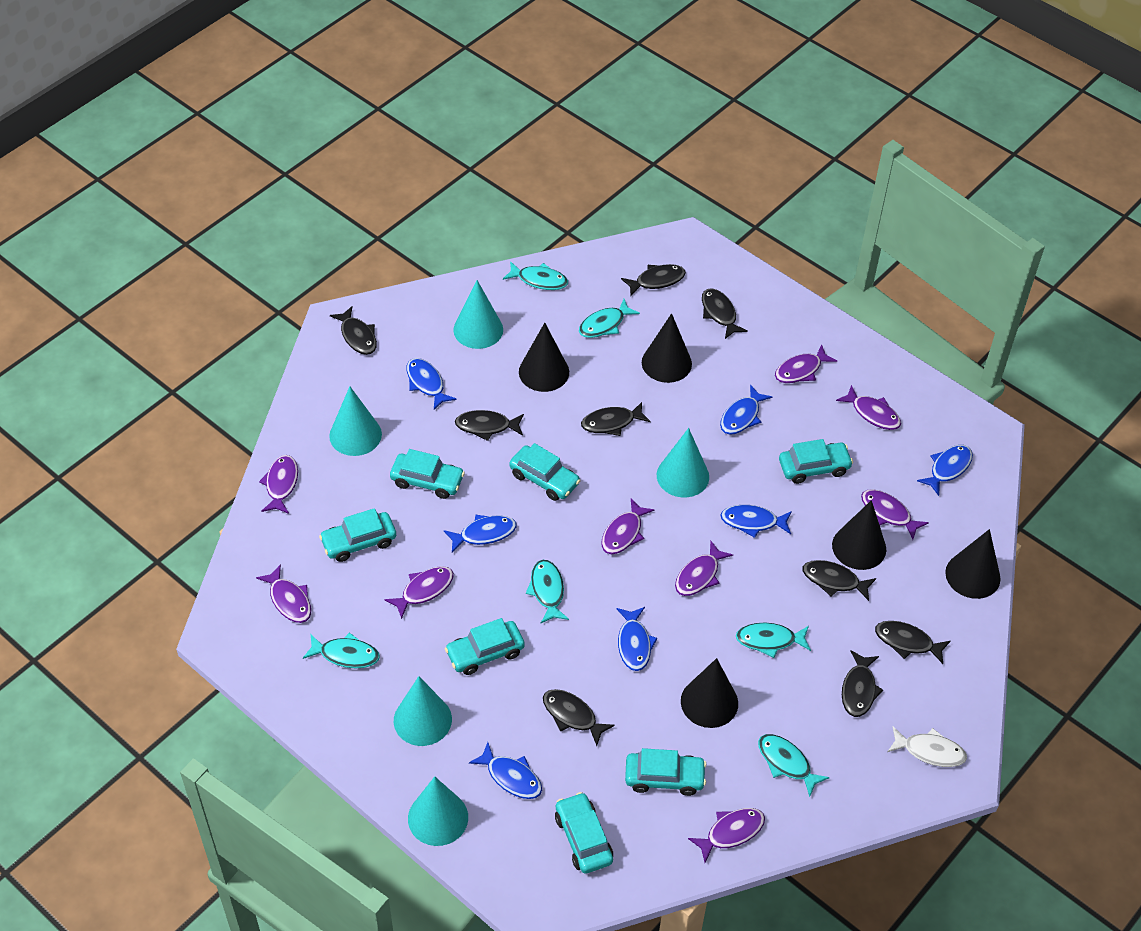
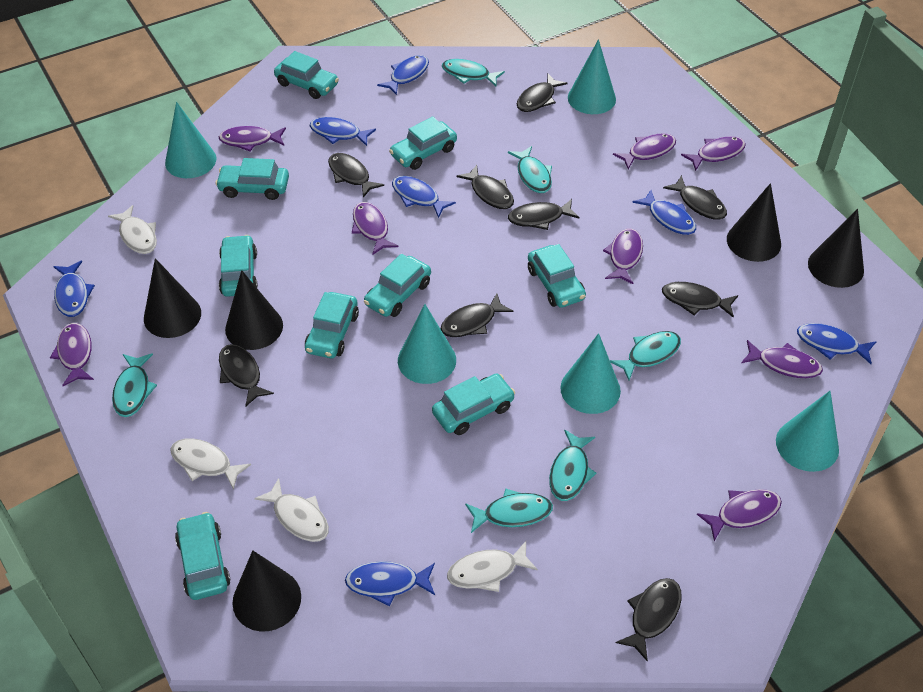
purple fish: [256,564,311,623] [259,455,298,514] [384,566,454,619] [601,498,654,554] [675,541,733,596] [688,808,765,863] [775,344,837,383] [836,385,901,430] [861,489,929,540] = 9 -> [50,323,94,386] [219,126,286,151] [352,202,399,255] [603,229,643,284] [613,134,676,169] [681,136,746,171] [697,489,782,541] [741,340,823,378] = 8
turquoise car: [319,508,396,562] [390,449,465,499] [445,618,525,675] [509,443,580,501] [555,792,613,874] [625,748,706,796] [779,439,853,484] = 7 -> [175,512,231,600] [215,158,289,200] [219,235,258,297] [274,51,339,99] [305,292,359,358] [364,254,431,317] [389,116,457,170] [432,374,515,435] [528,244,586,308] = 9
white fish: [887,726,967,767] = 1 -> [108,205,157,254] [170,438,251,490] [254,478,329,542] [447,541,538,592] = 4

